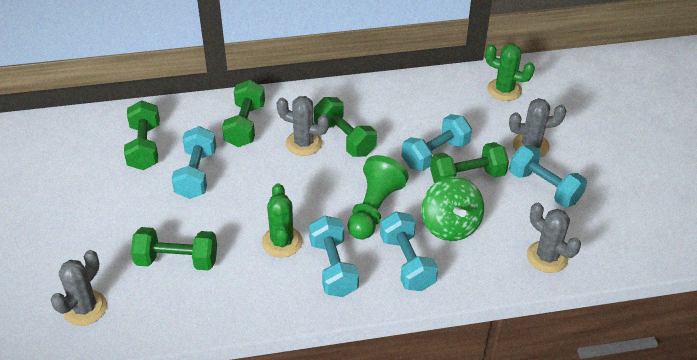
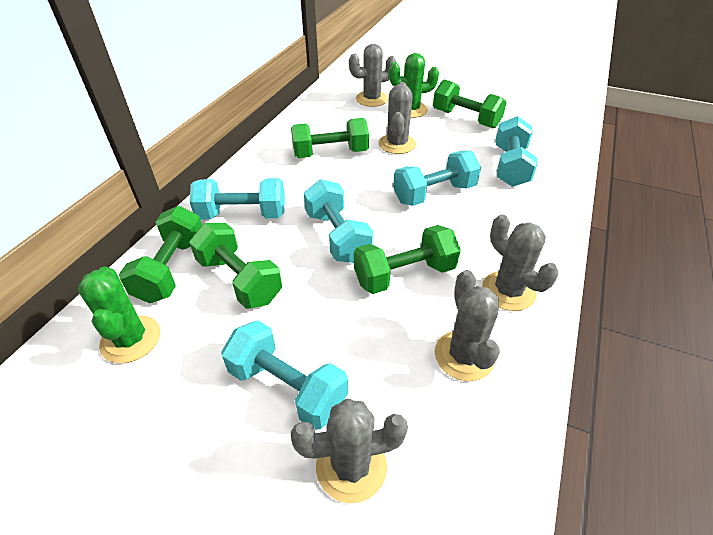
green pawn: [348,155,409,240] = 1 -> none = 0
green spinning top: [422,177,484,241] = 1 -> none = 0
grey cactus: [51,250,107,326] [277,96,329,156] [509,98,566,157] [527,203,581,273] = 4 -> [291,398,408,503] [349,44,396,107] [379,82,416,154] [435,270,500,381] [482,215,559,311] = 5

